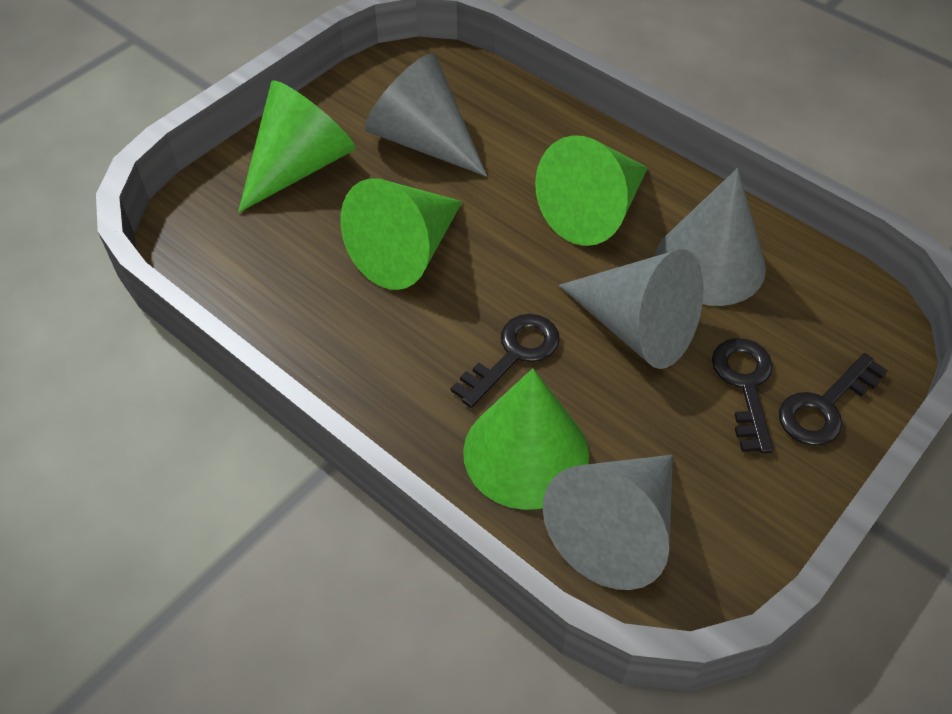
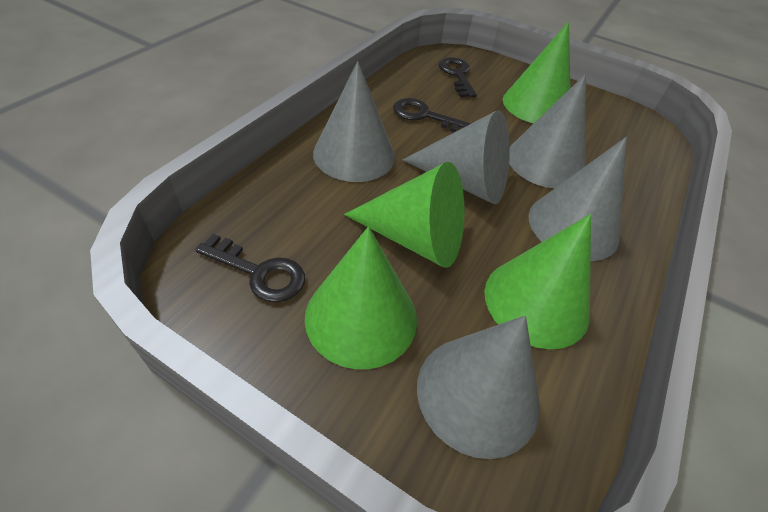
grey cone: [365,54,487,177] [543,455,673,590] [558,249,704,369] [655,168,766,306] = 4 -> [313,61,395,182] [403,110,510,204] [417,316,540,459] [509,74,586,189] [529,137,627,261] = 5

